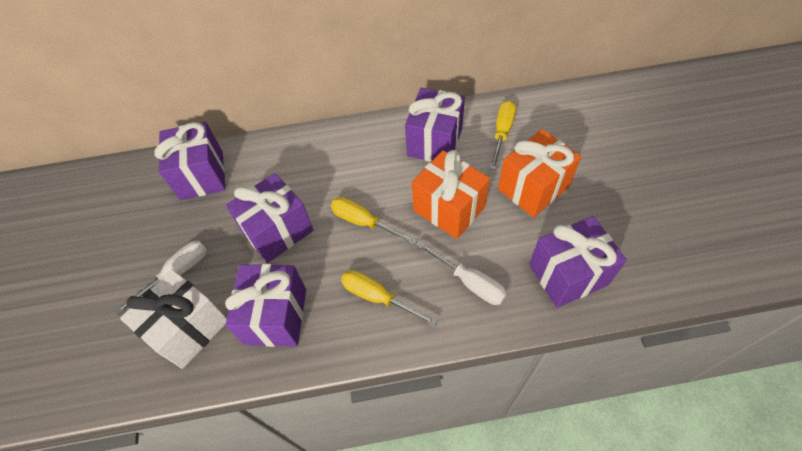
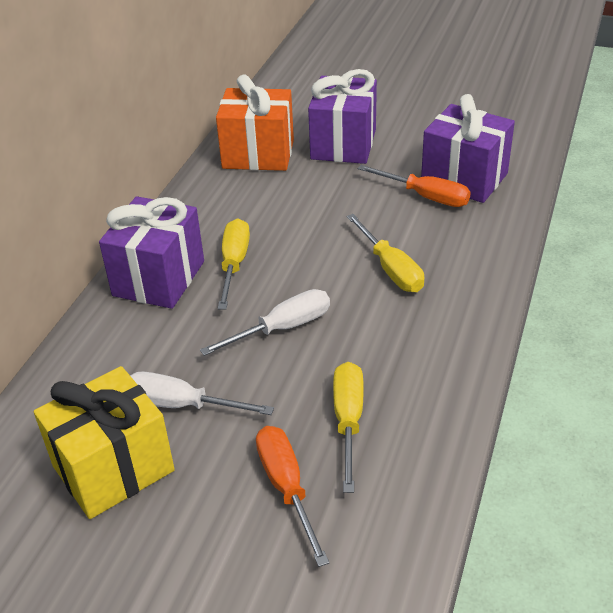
orange gift: [412,150,490,239] [498,129,581,217] = 2 -> [216,75,294,171] = 1
orange screwdriver: none = 0 -> [256,426,329,567] [358,165,471,207] = 2
purple gift: [154,122,225,200] [225,264,306,347] [226,173,313,263] [405,87,465,162] [529,216,627,308] = 5 -> [99,196,204,309] [308,69,377,164] [421,94,515,203] = 3
white gift: [120,269,227,369] = 1 -> none = 0
yellow gift: none = 0 -> [34,366,175,519] = 1

